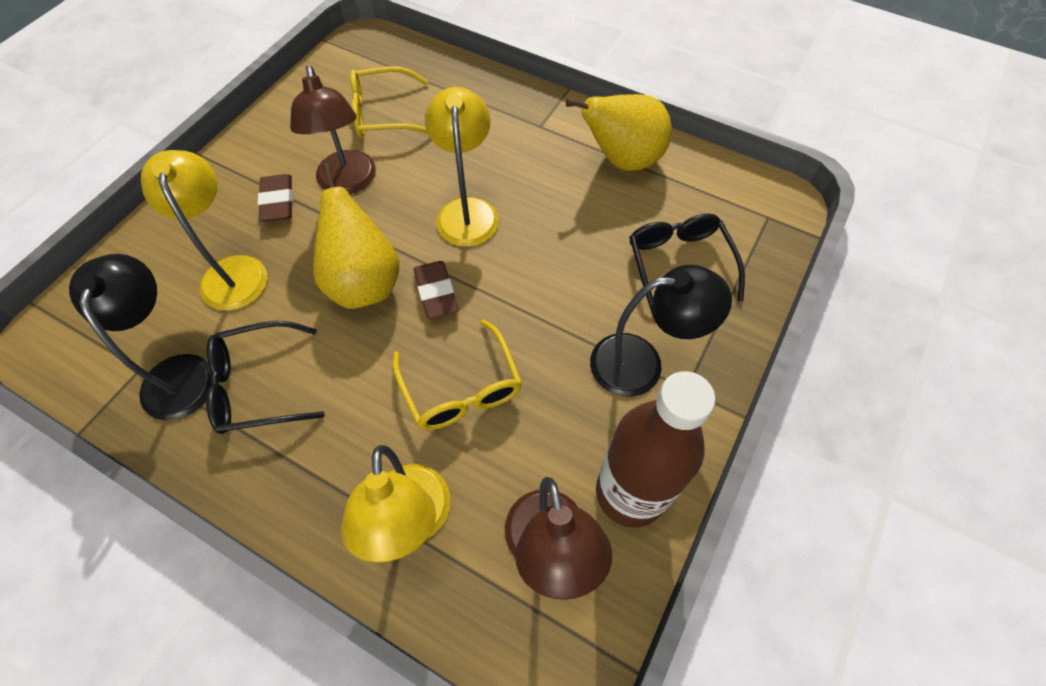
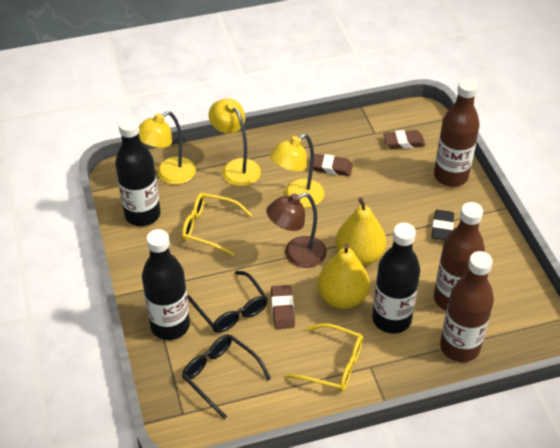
black bottle: none = 0 -> [115,117,161,226] [142,229,190,340] [372,223,420,334] = 3
black eraser: none = 0 -> [431,210,454,240] = 1
black lamp: [69,254,212,420] [590,265,732,397] = 2 -> none = 0
brown bottle: [596,371,716,528] = 1 -> [434,79,480,187] [434,202,485,311] [440,251,494,362] = 3
brown eraser: [258,174,293,222] [413,261,459,319] = 2 -> [271,285,295,329] [313,154,353,176] [383,130,425,149] = 3
brown lamp: [290,66,376,194] [505,477,612,600] = 2 -> [266,193,327,268] = 1

